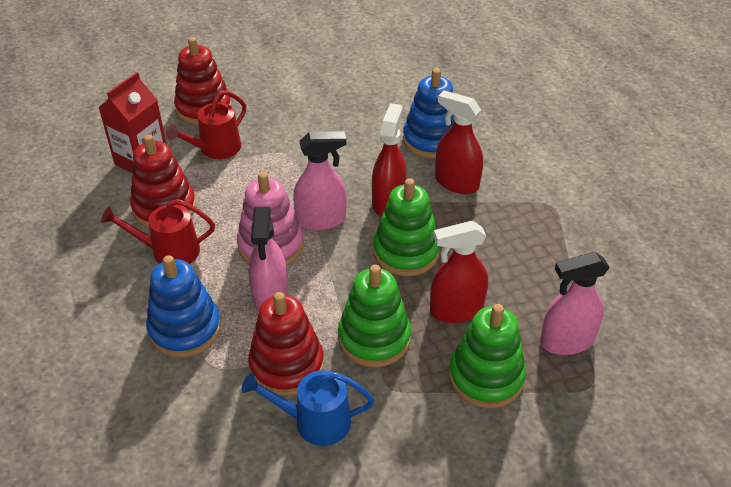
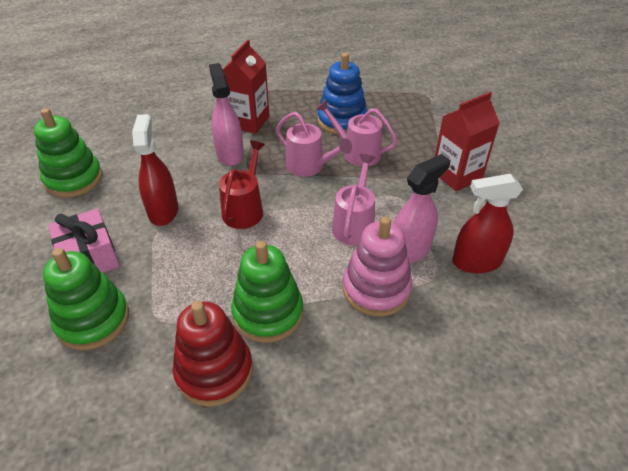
blue stacking toy: [146,255,221,358] [403,68,454,159] = 2 -> [318,53,367,135] = 1
blue watering can: [242,370,374,446] = 1 -> none = 0
pink gift: none = 0 -> [48,209,120,273] = 1
pink spray bottle: [249,207,288,312] [293,131,346,231] [540,252,610,355] = 3 -> [209,63,244,166] [394,154,450,263] = 2
pink watering can: none = 0 -> [276,112,352,177] [316,99,398,167] [332,154,375,245] = 3
red carton: [98,72,167,173] = 1 -> [223,39,270,134] [435,92,500,191] = 2
red spray bottle: [372,103,407,216] [430,221,488,323] [435,90,483,194] = 3 -> [132,114,178,226] [452,174,523,273] = 2
red stacking toy: [130,135,196,228] [174,37,232,125] [248,292,324,396] = 3 -> [173,301,253,407] = 1
red watering can: [101,199,215,264] [166,90,246,159] = 2 -> [219,141,265,229] = 1

